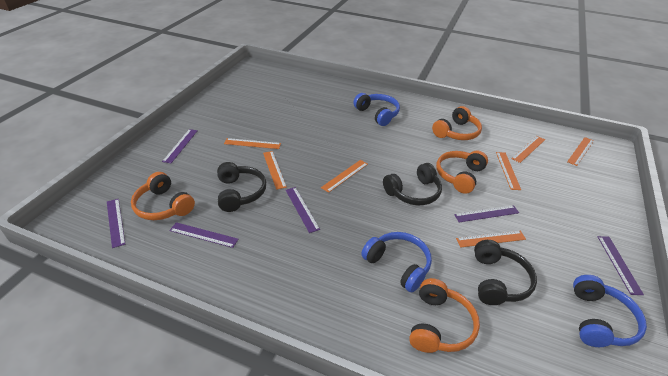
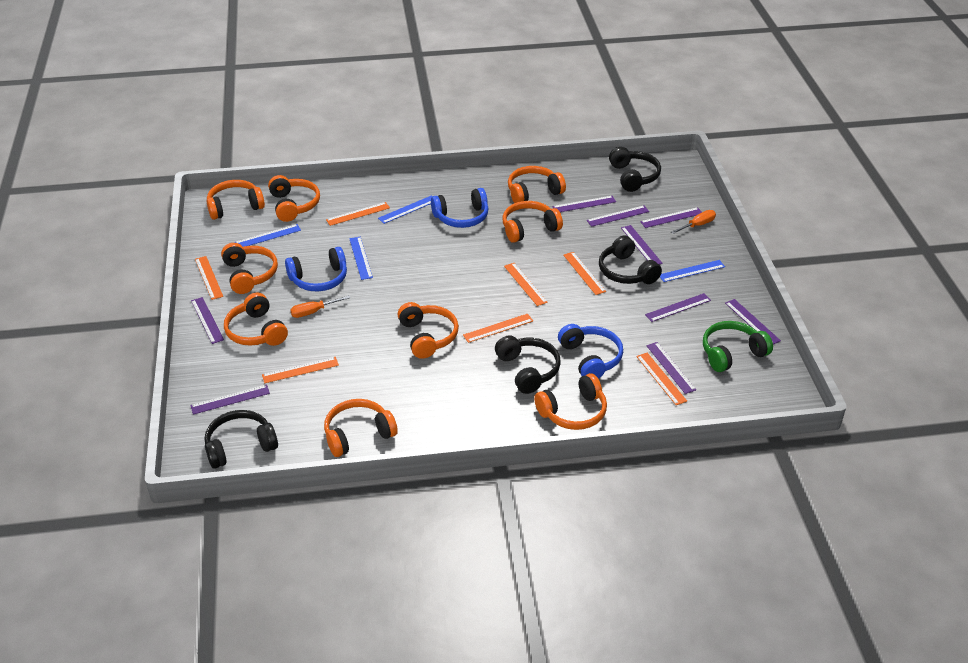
black headphones: [217,162,266,212] [383,163,442,205] [474,240,537,305] = 3 -> [205,410,278,469] [495,336,561,394] [599,235,662,284] [609,147,661,192] = 4
blue ruler: none = 0 -> [234,224,301,247] [349,237,373,280] [378,195,433,224] [660,260,725,282] = 4
green headphones: none = 0 -> [703,321,773,372] = 1
orange headphones: [131,172,195,220] [409,278,480,353] [432,106,482,140] [436,151,488,194] = 4 -> [207,180,265,220] [221,243,278,294] [224,292,288,346] [268,175,320,222] [324,399,398,457] [398,302,459,359] [502,201,563,243] [508,166,566,203] [534,373,607,430] = 9
orange screwdriver: none = 0 -> [290,295,350,318] [671,210,716,234] = 2
purple ruler: [107,199,125,248] [162,129,198,163] [170,222,238,248] [286,187,320,233] [454,205,519,222] [598,236,644,295] = 6 -> [190,384,270,415] [191,297,224,344] [552,196,616,212] [587,206,649,227] [621,225,662,265] [640,207,702,228] [645,293,711,322] [646,342,696,394] [725,299,781,344] = 9

